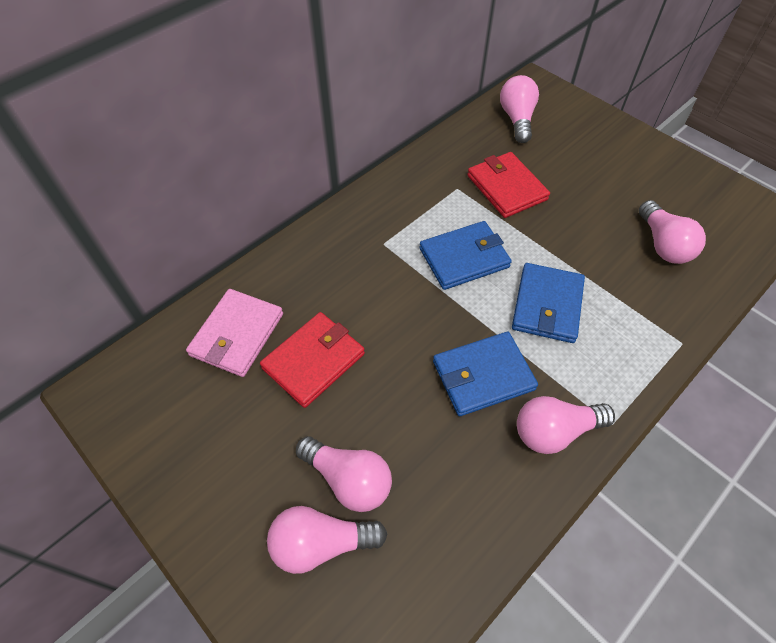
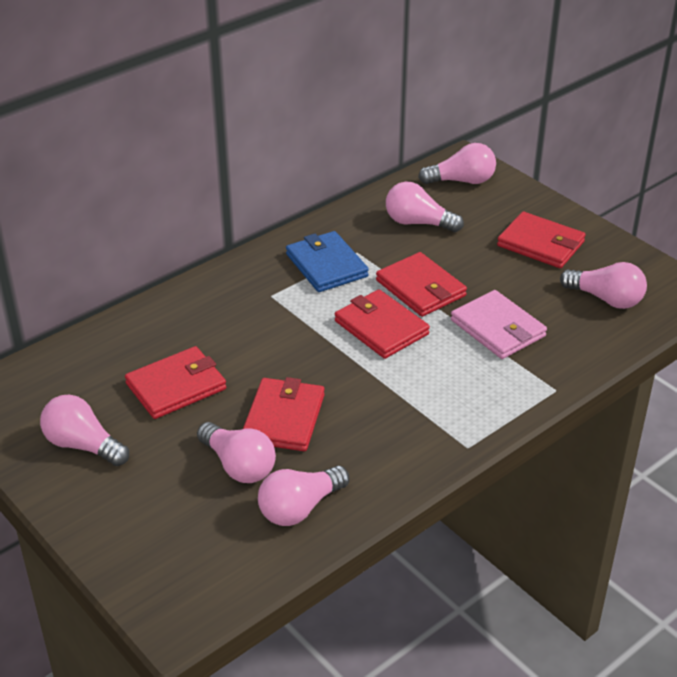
blue wallet: [419,221,512,290] [433,332,538,416] [512,263,585,343] = 3 -> [286,231,369,292] = 1
pink light bulb: [267,506,387,574] [296,436,392,512] [500,75,539,143] [517,396,615,454] [639,200,706,264] = 5 -> [40,395,129,466] [197,422,276,483] [258,466,349,526] [386,182,464,232] [418,143,496,184] [560,262,647,309] = 6
red wallet: [260,312,365,408] [467,152,550,218] = 2 -> [125,346,226,419] [243,377,325,451] [335,289,430,359] [376,252,467,317] [497,212,586,268] = 5

